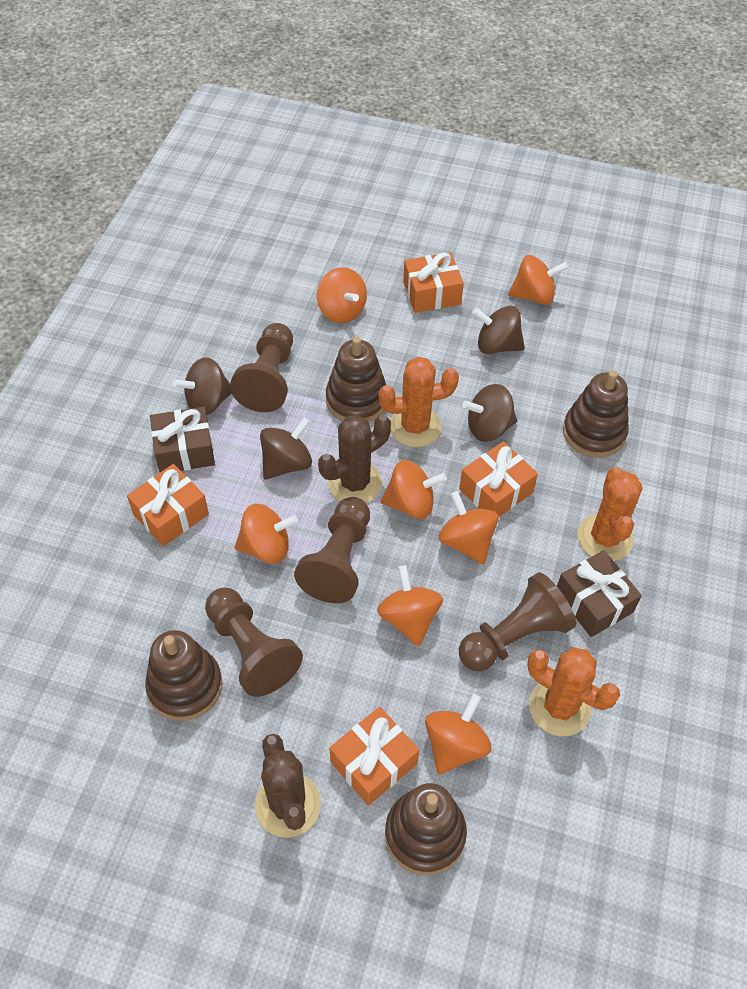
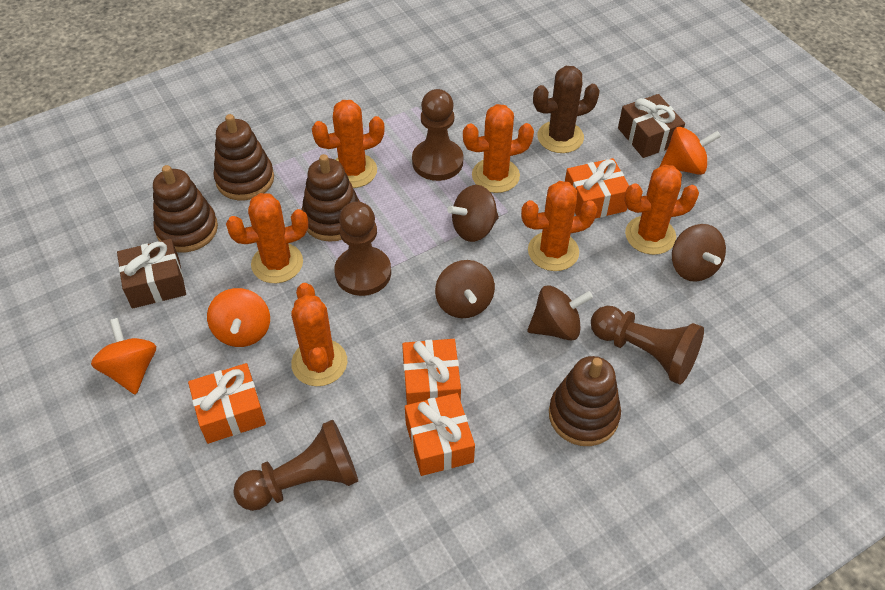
brown cactus: [255,734,321,838] [318,415,391,503] = 2 -> [533,66,600,153] = 1
orange cactus: [379,357,459,447] [527,647,620,736] [577,467,643,561] = 3 -> [226,193,308,283] [291,283,347,386] [312,100,385,188] [463,104,534,193] [521,181,598,271] [624,164,699,255] = 6
orange spinning top: [235,504,298,564] [317,267,367,323] [377,565,443,646] [381,460,447,519] [425,694,491,774] [439,491,499,564] [508,255,568,305] = 7 -> [91,318,156,395] [207,288,270,347] [660,127,721,175] = 3

